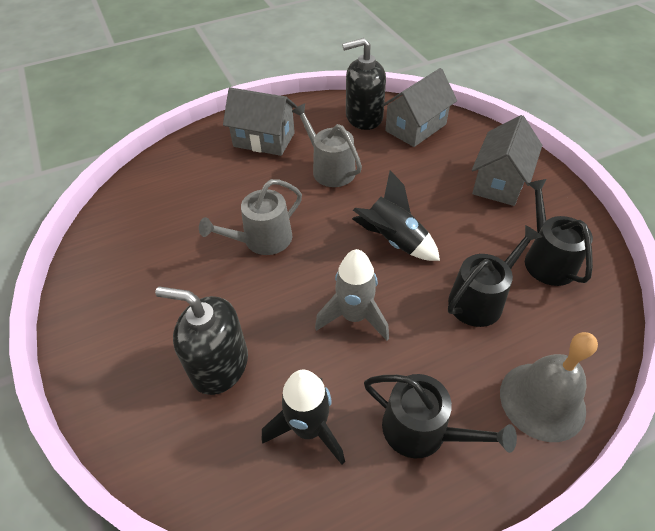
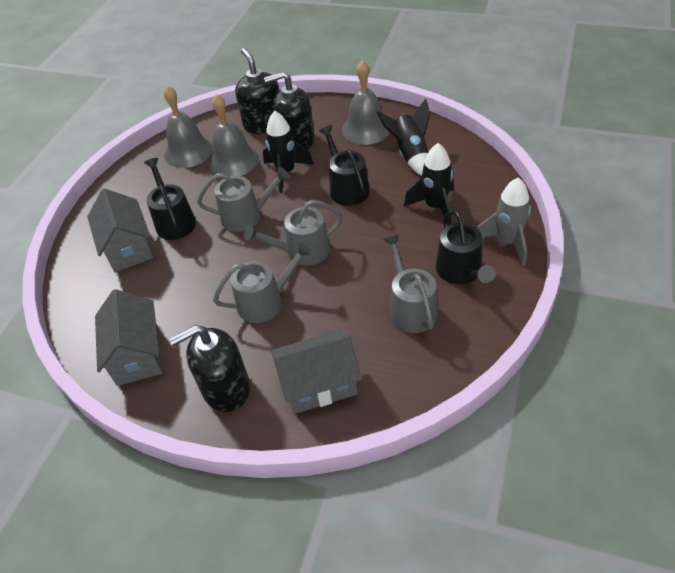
black rocket: [262,369,345,465] [352,170,440,261] = 2 -> [263,111,314,193] [376,98,430,176] [404,143,454,225] = 3
black soap dispenser: [155,286,248,395] [342,38,386,130] = 2 -> [169,325,250,412] [235,48,280,134] [264,71,315,150] = 3
grey bell: [500,332,598,442] = 1 -> [163,85,213,168] [209,94,259,177] [342,61,390,145] = 3
grey watering can: [199,179,302,255] [292,103,362,187] = 2 -> [197,167,290,232] [213,242,312,323] [244,200,343,266] [383,235,438,333] = 4

